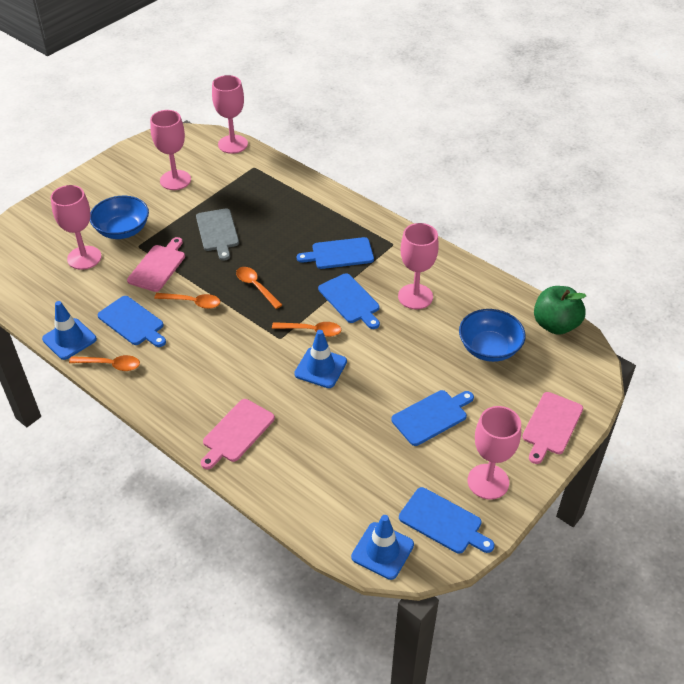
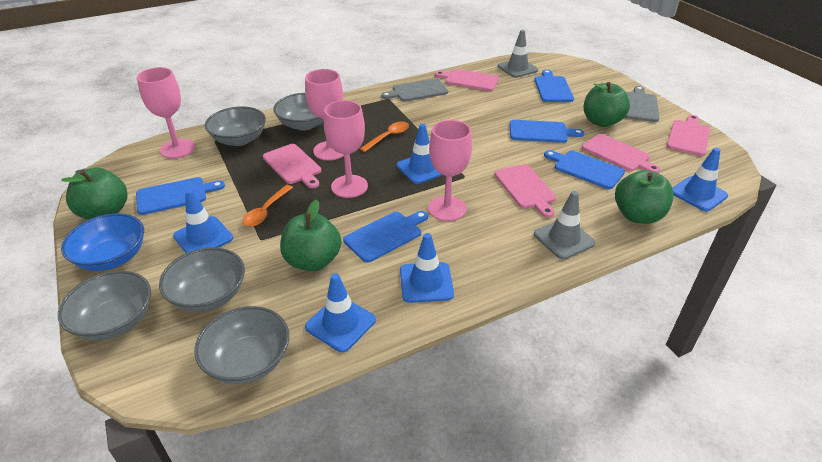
blue bowl: [90,196,149,239] [459,309,526,362] = 2 -> [61,213,144,271] = 1
blue traffic cone: [42,301,97,360] [294,330,347,388] [351,515,414,580] = 3 -> [173,189,233,253] [305,274,376,352] [397,124,443,184] [400,233,454,303] [672,148,728,211] = 5
green apple: [534,286,586,335] = 1 -> [61,167,128,220] [280,199,341,271] [584,82,630,127] [615,170,674,224] = 4
grey bowl: none = 0 -> [58,271,151,341] [159,247,245,312] [194,306,289,384] [205,106,266,146] [273,93,324,130] = 5
grey cutting board: [196,208,239,261] = 1 -> [381,78,448,101] [625,86,659,122] = 2
grey traffic cone: none = 0 -> [498,30,538,78] [534,191,596,259] = 2
orange spoon: [69,355,140,371] [154,293,220,309] [236,267,282,309] [272,322,341,337] = 4 -> [243,185,293,227] [360,121,409,152] = 2
pink cutting board: [127,237,185,292] [201,399,275,469] [522,392,583,464] = 3 -> [263,144,321,188] [435,69,499,91] [494,164,556,218] [582,134,660,173] [667,115,710,156] = 5
pink goblet: [51,185,102,270] [150,110,191,190] [212,75,248,154] [398,223,439,309] [468,406,521,500] = 5 -> [137,67,195,158] [305,69,344,160] [324,100,368,198] [428,120,472,221] = 4

